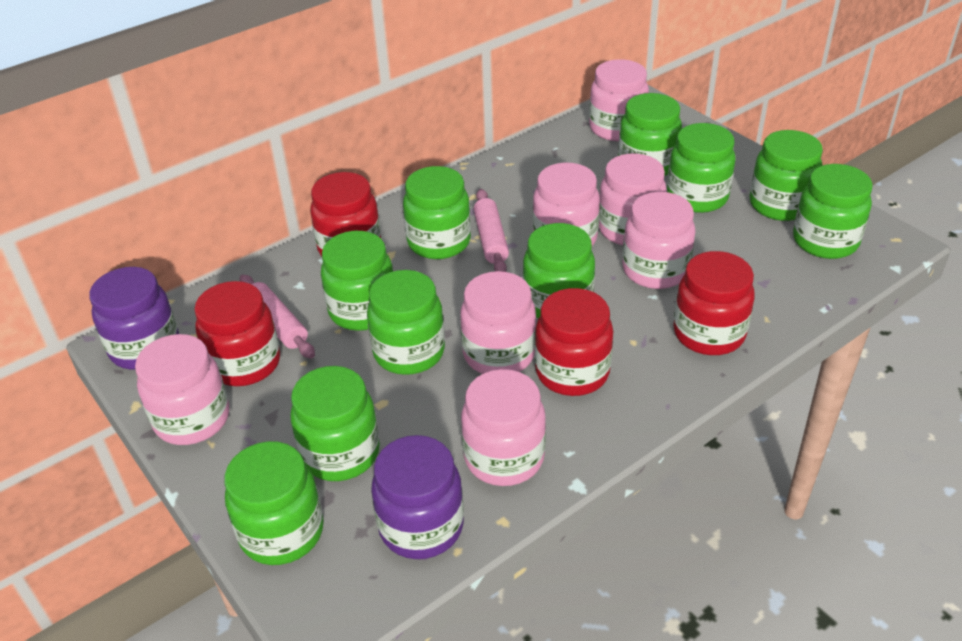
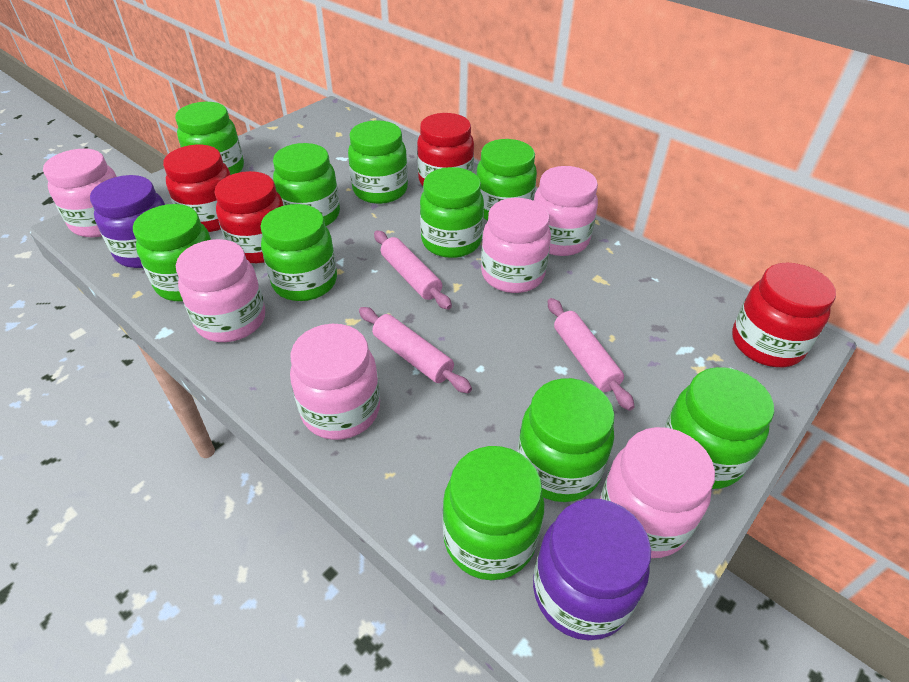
pink jar: [135,334,229,445] [460,271,536,374] [461,369,546,486] [533,163,600,246] [589,59,649,141] [599,153,667,245] [622,192,696,289] = 7 -> [43,149,117,238] [176,239,265,342] [290,324,380,440] [481,198,551,293] [534,166,598,256] [600,427,715,558] = 6
pink rolling pin: [240,275,315,359] [473,189,509,272] = 2 -> [359,307,472,393] [374,230,452,310] [548,298,635,411] = 3

